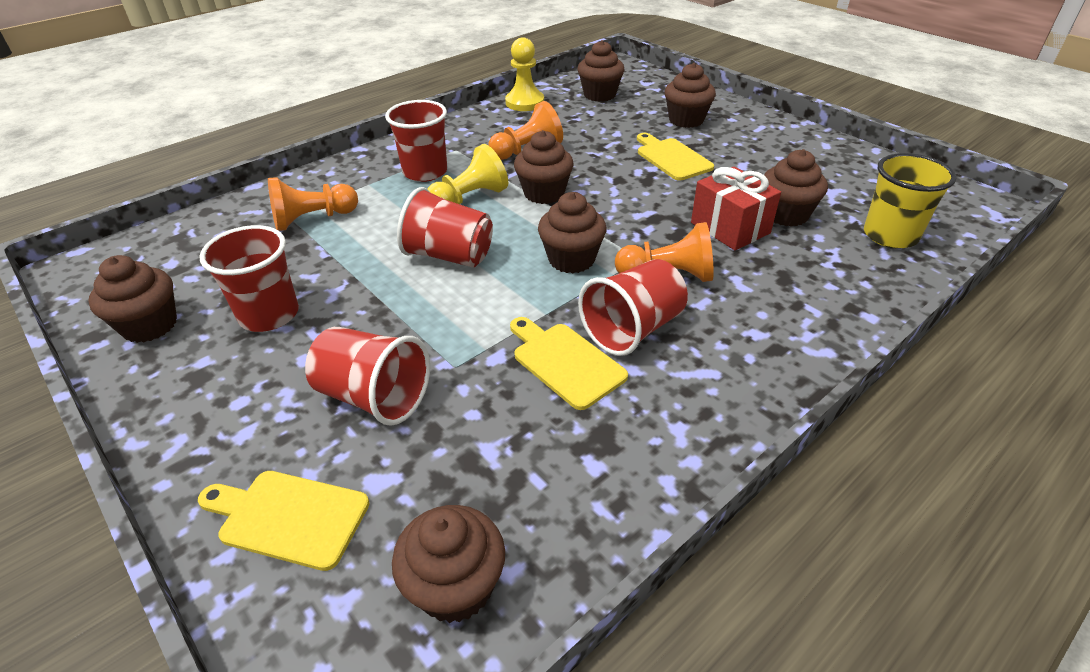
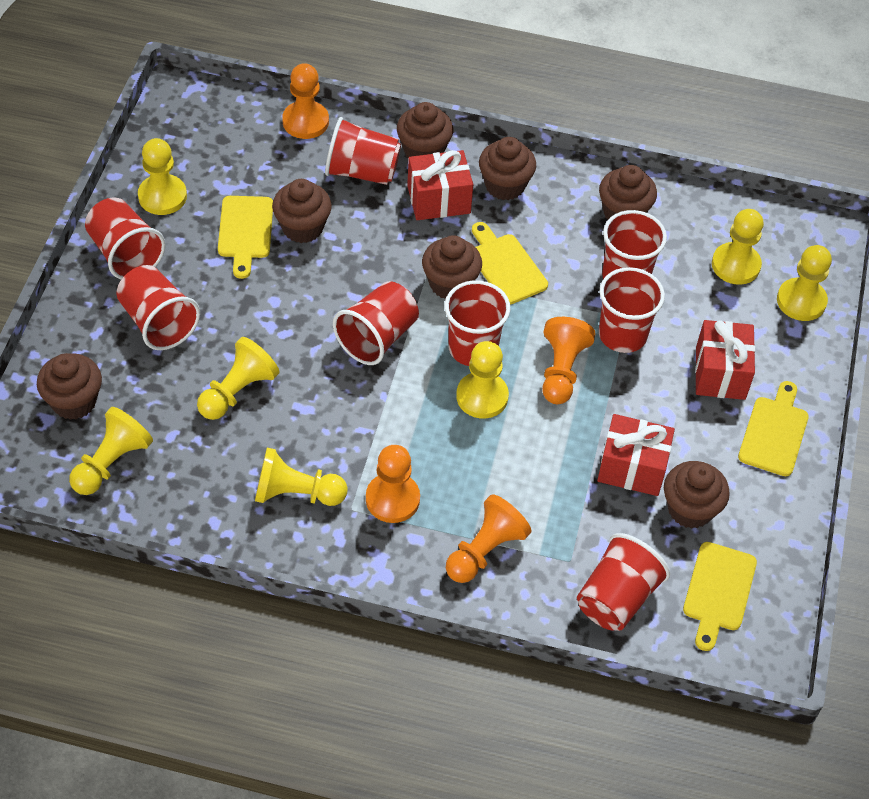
orange pawn: [268,177,358,231] [488,101,563,160] [615,222,714,282] = 3 -> [282,63,329,139] [366,445,420,523] [446,494,531,583] [542,317,596,404] = 4
red cup: [200,225,299,332] [305,327,430,426] [385,100,447,182] [397,187,493,267] [578,259,688,356] = 5 -> [85,197,165,280] [117,265,200,350] [325,117,401,185] [333,281,419,365] [444,280,510,366] [577,533,670,631] [599,267,665,353] [602,210,667,279] = 8
red gift: [691,166,781,250] = 1 -> [407,150,473,220] [597,414,675,496] [695,320,755,400] = 3
yellow cup: [864,153,956,249] = 1 -> none = 0
yellow cutting board: [198,471,369,571] [510,317,628,410] [637,133,714,181] = 3 -> [218,196,273,279] [472,222,548,305] [683,542,757,651] [738,381,809,476] = 4
yellow pawn: [427,144,508,204] [505,37,544,111] = 2 -> [69,407,153,495] [138,138,187,215] [197,337,279,420] [255,448,348,506] [456,341,509,419] [712,209,764,285] [777,245,832,321] = 7

